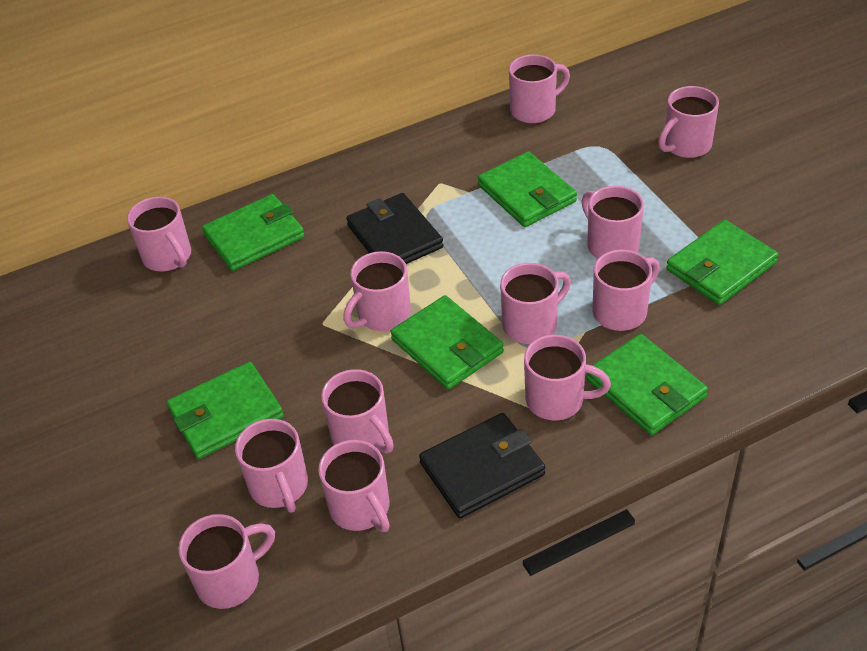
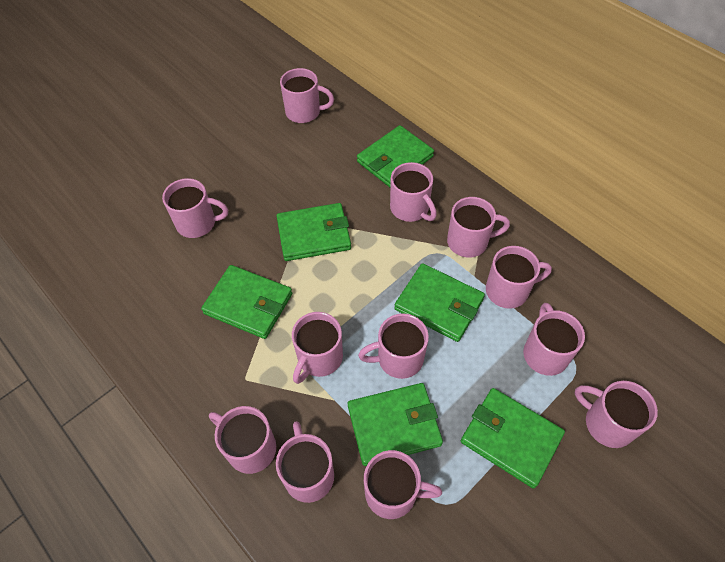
black wallet: [346,193,443,264] [419,413,545,519] = 2 -> none = 0

